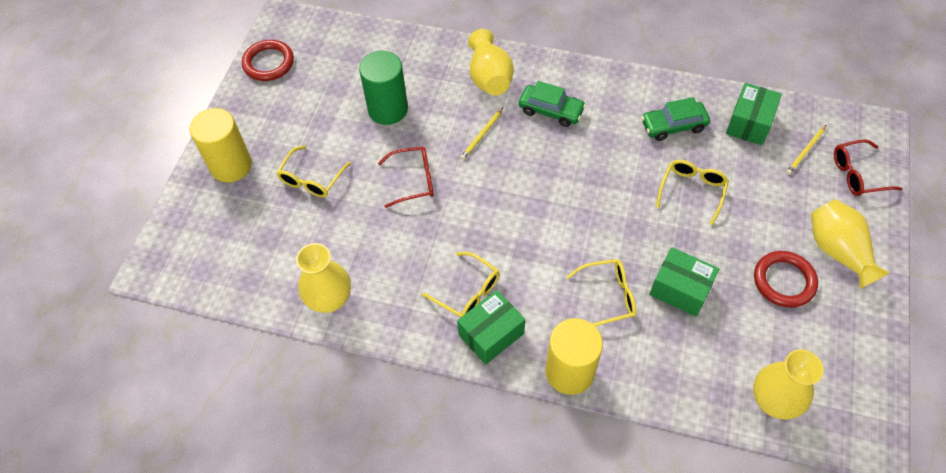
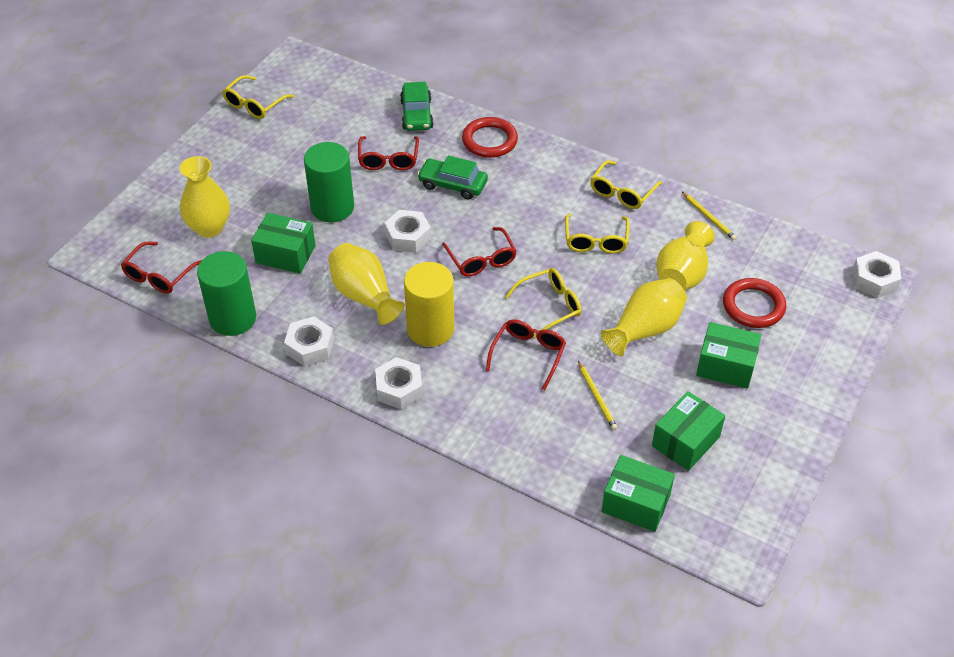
green box: [457,290,525,364] [650,247,719,317] [726,83,782,145] = 3 -> [251,213,316,274] [601,455,675,532] [652,391,725,471] [696,322,762,389] = 4
green cylinder: [359,51,408,125] = 1 -> [197,251,256,336] [304,142,354,222] = 2
red glasses: [378,147,434,208] [834,139,902,196] = 2 -> [121,242,202,294] [358,136,419,170] [442,227,517,276] [486,319,566,391] = 4
white nut: none = 0 -> [284,317,334,367] [375,357,423,409] [384,210,431,253] [853,251,902,298] = 4
yellow cylinder: [190,108,252,182] [546,318,603,395] = 2 -> [404,262,454,347] = 1

